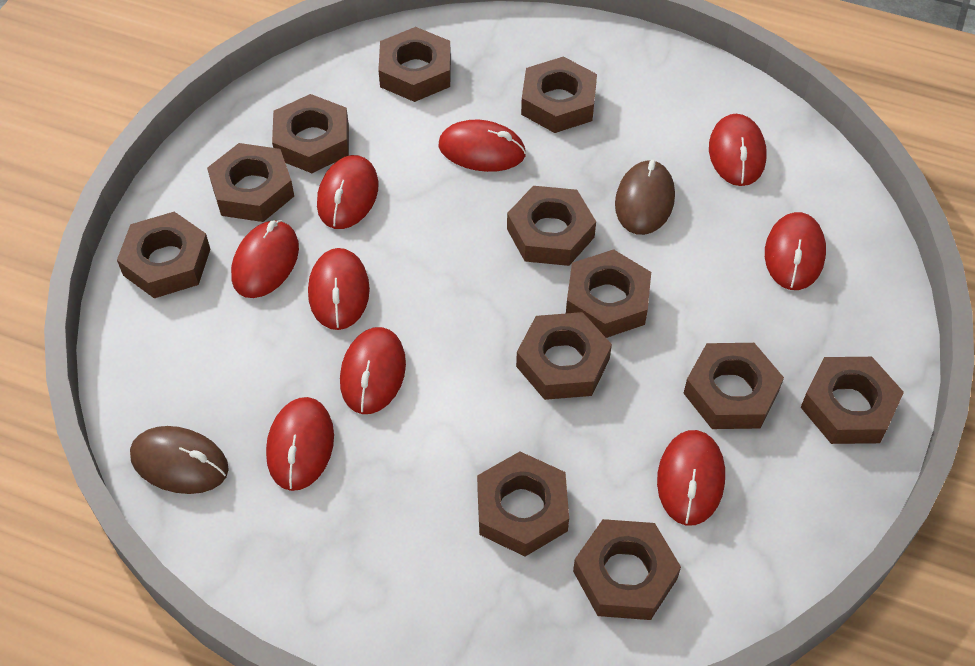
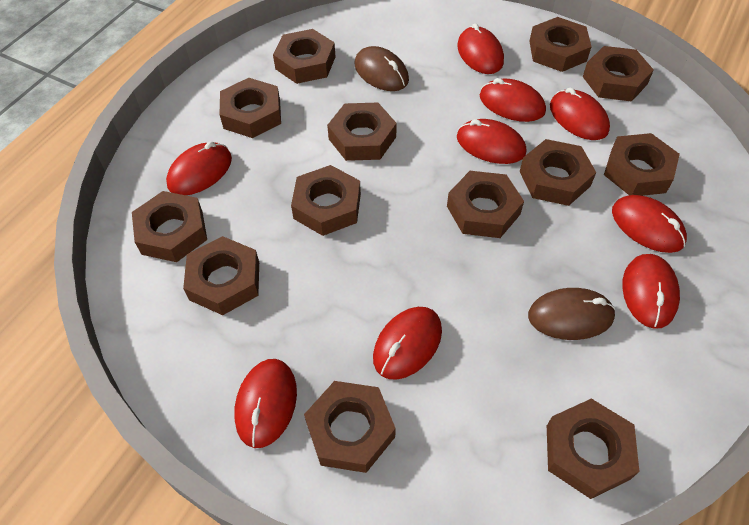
brown nut: [117,212,210,298] [207,143,294,222] [272,94,349,173] [378,27,451,102] [477,452,569,557] [507,186,596,266] [516,312,612,400] [521,56,597,133] [566,249,651,338] [573,519,681,620] [684,343,784,429] [801,357,904,444] = 12 -> [132,191,207,262] [183,236,259,315] [220,78,281,138] [273,29,335,84] [291,165,361,236] [304,381,396,473] [327,103,397,161] [447,171,524,238] [520,139,596,206] [529,17,592,72] [547,399,640,499] [583,46,654,102] [604,133,680,196] = 13

